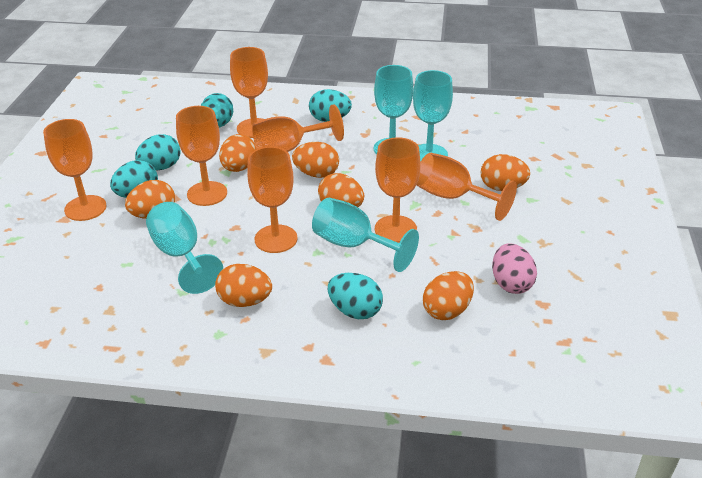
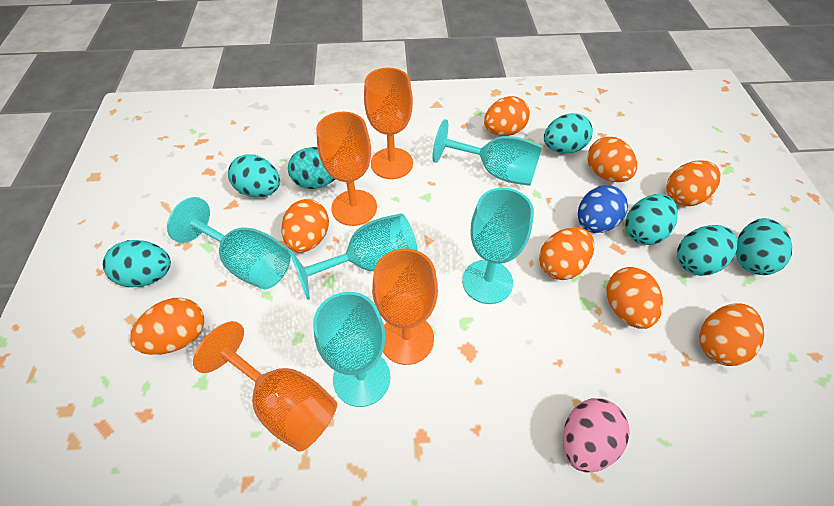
blue egg: none = 0 -> [578,185,628,233] = 1
orange egg: [125,180,175,219] [215,264,272,307] [219,134,256,172] [292,142,339,178] [318,173,364,207] [423,271,474,320] [481,154,530,191] = 7 -> [130,298,204,355] [281,199,329,253] [484,96,530,136] [539,227,594,280] [587,137,637,182] [606,267,663,329] [666,160,721,206] [699,303,764,366] = 8
orange goblet: [43,119,107,221] [176,106,227,206] [230,47,268,138] [247,147,298,253] [252,104,344,152] [375,137,420,243] [417,153,517,221] = 7 -> [193,321,337,452] [316,112,377,226] [364,68,413,179] [372,249,438,365] = 4
turquoise egg: [110,160,158,198] [135,134,181,170] [201,93,233,127] [309,89,352,122] [328,273,383,319] = 5 -> [103,240,171,287] [228,154,280,197] [288,147,335,189] [544,113,593,153] [625,194,678,245] [677,225,738,276] [736,218,792,275] = 7
turquoise goblet: [146,202,223,294] [312,198,419,272] [374,65,413,154] [413,70,453,162] = 4 -> [167,197,291,289] [289,213,418,300] [313,292,390,407] [432,119,542,186] [462,188,534,304] = 5

